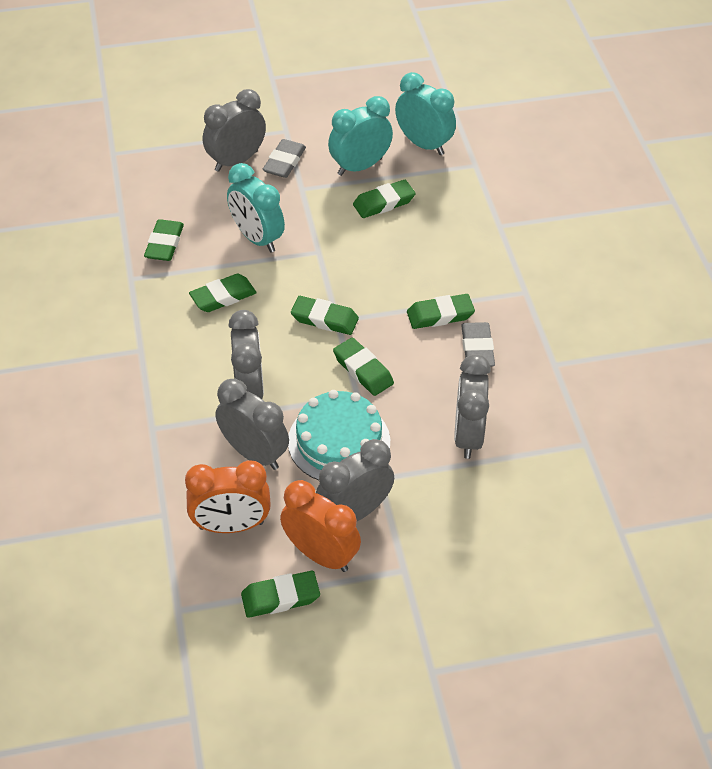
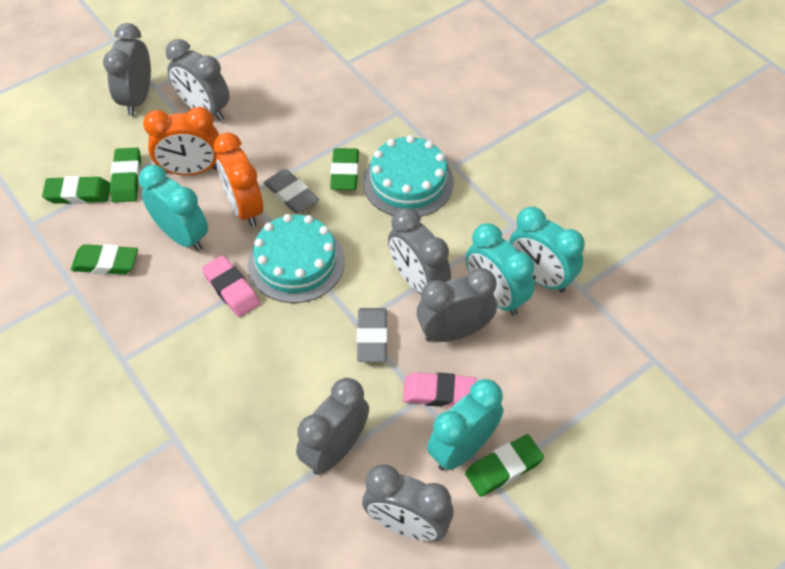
green eraser: [144,219,184,261] [189,273,257,312] [241,571,320,618] [291,296,359,335] [333,337,394,396] [353,180,416,218] [407,294,475,329] = 7 -> [42,176,110,204] [71,244,138,275] [110,148,141,203] [330,148,359,190] [465,434,544,497] = 5
grey clock: [203,89,266,172] [215,379,289,470] [229,310,264,399] [316,439,394,521] [454,354,491,459] = 5 -> [103,23,151,116] [166,39,229,121] [296,378,369,475] [362,464,454,541] [388,208,451,294] [417,268,497,342] = 6
pink eraser: none = 0 -> [202,255,260,317] [403,372,476,407] = 2
turquoise cake: [288,390,390,480] = 1 -> [248,214,345,303] [363,135,454,217] = 2
turquoise clock: [227,163,285,252] [328,96,393,176] [395,72,456,155] = 3 -> [139,165,208,251] [427,379,504,471] [466,223,534,316] [509,207,585,293] = 4

